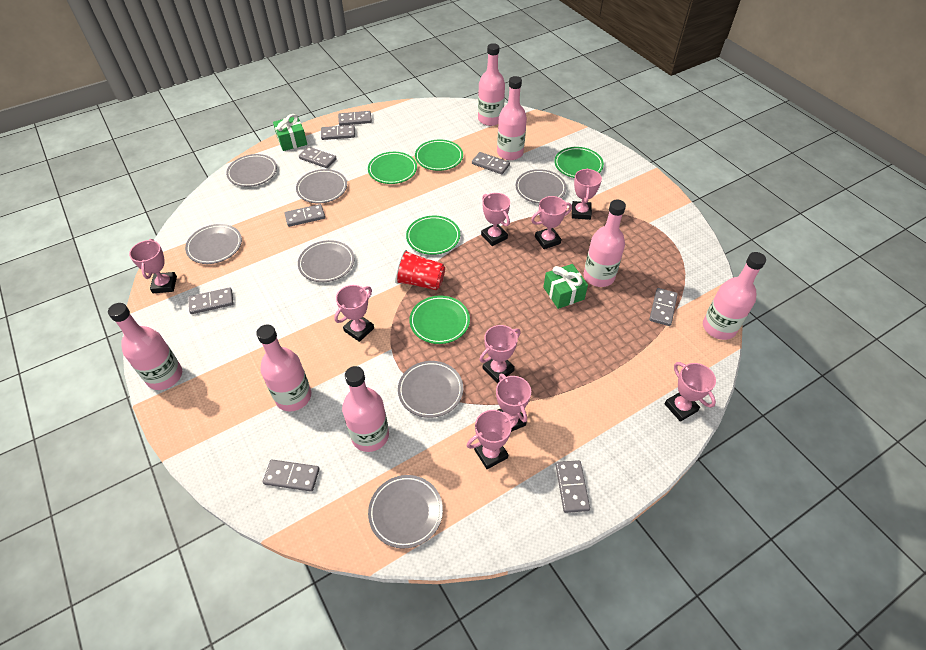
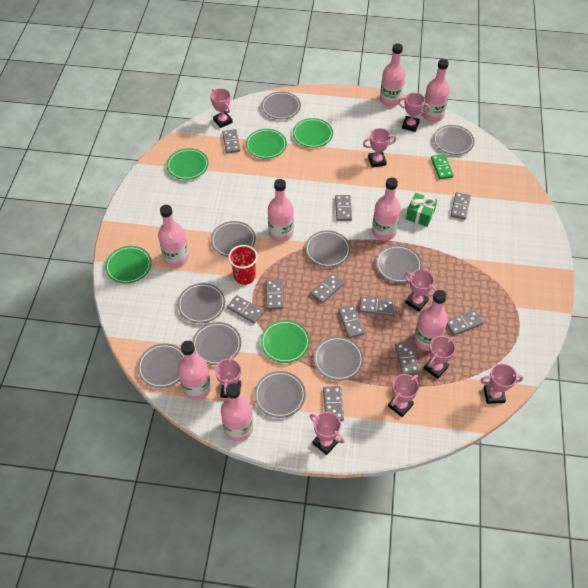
green domino: none = 0 -> [431,154,454,179] = 1
green gift: [273,114,307,151] [543,264,588,309] = 2 -> [406,193,437,227] = 1
grey domino: [188,287,234,314] [263,460,320,492] [285,204,325,227] [299,147,337,168] [321,125,355,140] [338,111,372,126] [472,152,510,174] [556,460,590,513] [649,288,678,326] = 9 -> [222,129,240,153] [227,295,264,324] [266,279,284,309] [310,273,345,303] [323,386,344,421] [335,195,352,221] [338,305,365,338] [359,297,394,316] [395,342,420,375] [447,310,484,336] [450,192,471,220] = 11
grey plate: [185,224,242,264] [226,154,277,187] [296,169,347,203] [298,240,354,282] [368,475,443,549] [398,361,463,418] [516,169,566,203] = 7 -> [137,343,184,388] [178,283,225,323] [192,322,241,365] [211,221,256,257] [254,371,306,418] [261,91,301,119] [305,231,350,267] [314,336,363,381] [376,245,422,283] [433,125,475,155] = 10
pink bottle: [108,303,182,390] [256,324,311,411] [342,366,389,452] [478,43,505,126] [497,76,527,160] [584,200,626,287] [703,252,766,340] = 7 -> [158,205,189,267] [178,341,211,400] [221,383,253,442] [268,179,294,242] [372,178,401,241] [380,43,405,107] [414,290,448,351] [422,59,450,122] = 8

